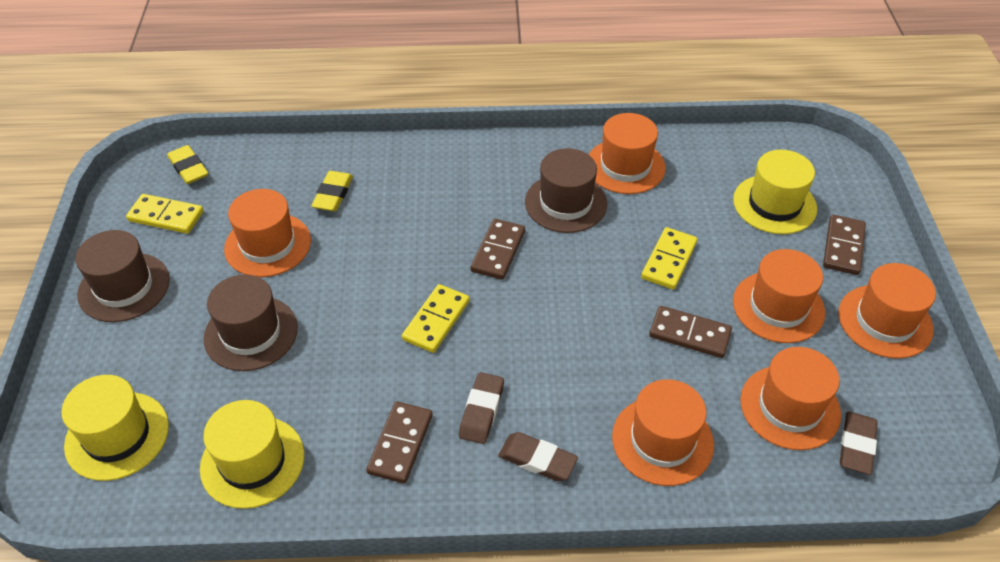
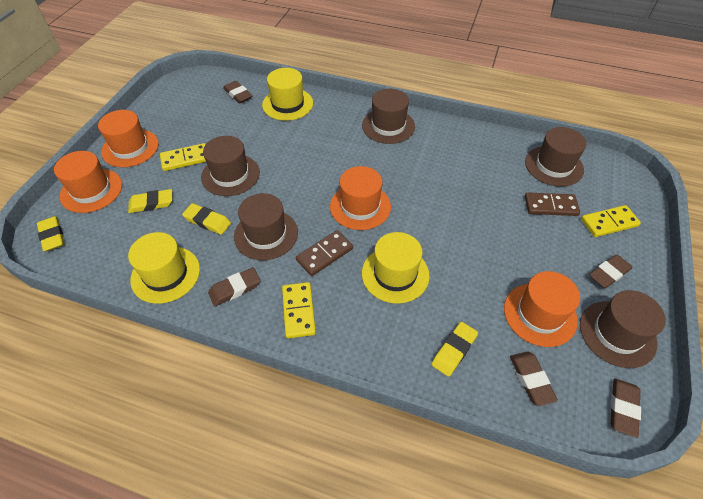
brown domino: [366,402,433,483] [471,219,525,280] [649,306,732,358] [823,215,866,275] = 4 -> [296,230,353,276] [525,192,580,216] = 2
brown eraser: [459,372,504,444] [499,432,578,481] [840,411,878,475] = 3 -> [208,267,261,306] [223,81,253,103] [510,352,558,406] [589,254,632,288] [610,378,641,438] = 5
brown hat: [76,230,170,322] [203,275,298,371] [525,148,607,233] = 3 -> [201,136,260,196] [234,193,298,260] [362,89,415,144] [525,127,587,187] [580,290,666,368] = 5
orange hat: [224,189,311,277] [588,113,666,194] [612,379,714,486] [733,249,825,343] [740,347,841,450] [839,263,936,359] = 6 -> [54,151,122,213] [98,110,159,167] [330,166,391,230] [504,271,580,347] = 4
yellow eraser: [167,145,208,184] [311,171,353,211] = 2 -> [37,216,65,251] [128,189,172,213] [182,203,231,235] [431,322,478,377] = 4

